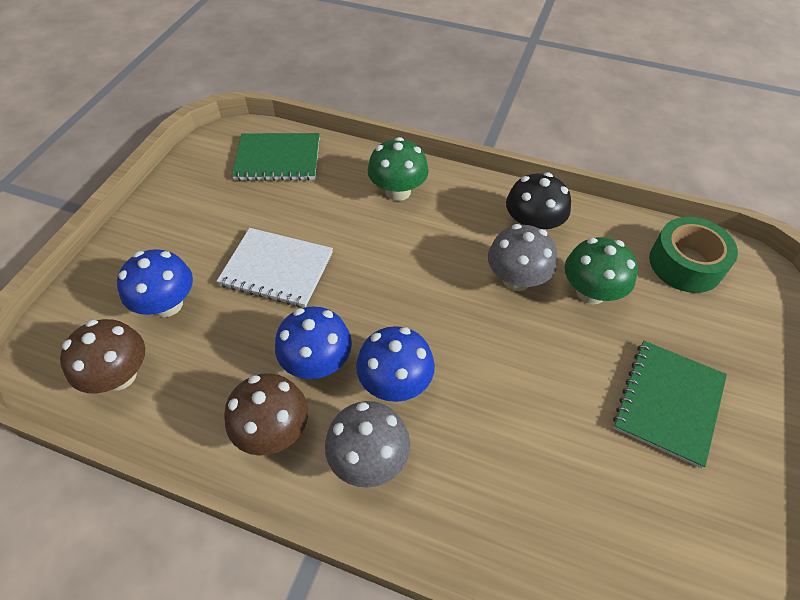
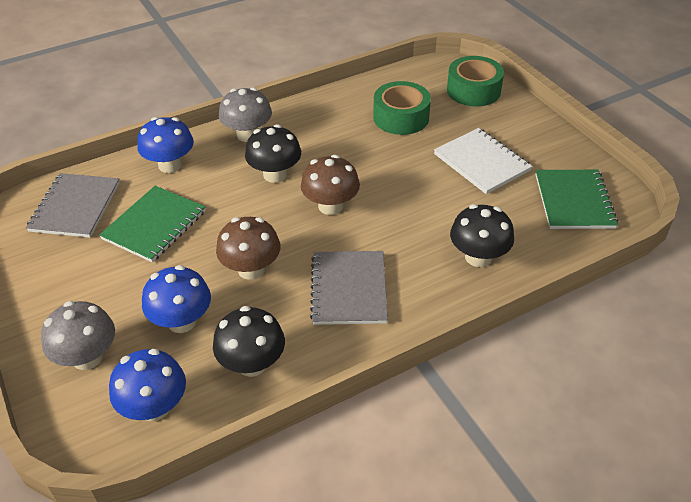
black mushroom: [506,172,571,230] = 1 -> [213,306,285,377] [245,124,301,183] [450,204,514,267] = 3
green mushroom: [368,137,429,201] [565,237,638,304] = 2 -> none = 0
green tape: [649,217,738,293] = 1 -> [373,81,431,135] [447,56,504,106] = 2
grey notebook: none = 0 -> [26,173,120,238] [310,251,388,325] = 2

